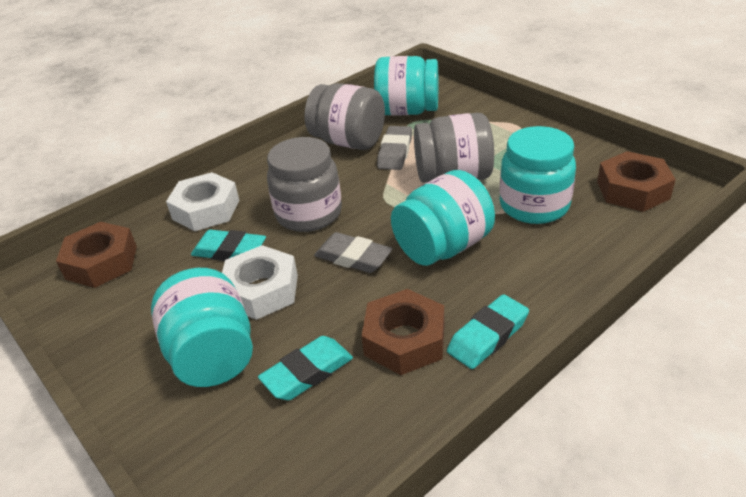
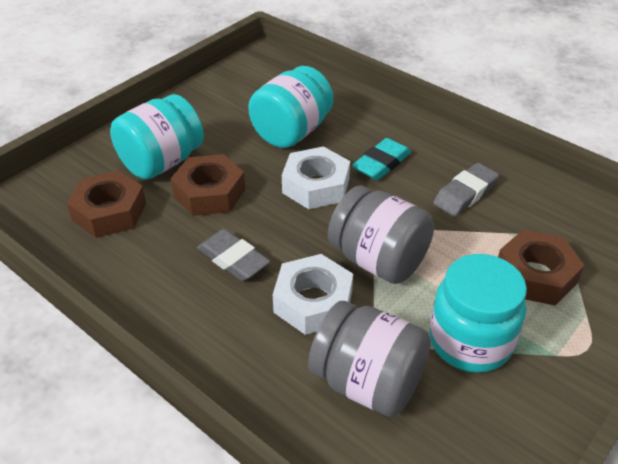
grey jar: [267,137,342,232] [304,83,385,150] [414,113,494,183] = 3 -> [308,301,431,417] [328,185,434,284] = 2
turquoise eraser: [191,230,266,261] [258,336,353,400] [447,294,529,369] = 3 -> [352,138,411,180] = 1
turquoise jar: [151,268,253,387] [374,56,438,116] [391,170,495,266] [499,126,576,224] = 4 -> [110,94,204,180] [248,66,334,148] [430,254,527,373] = 3

